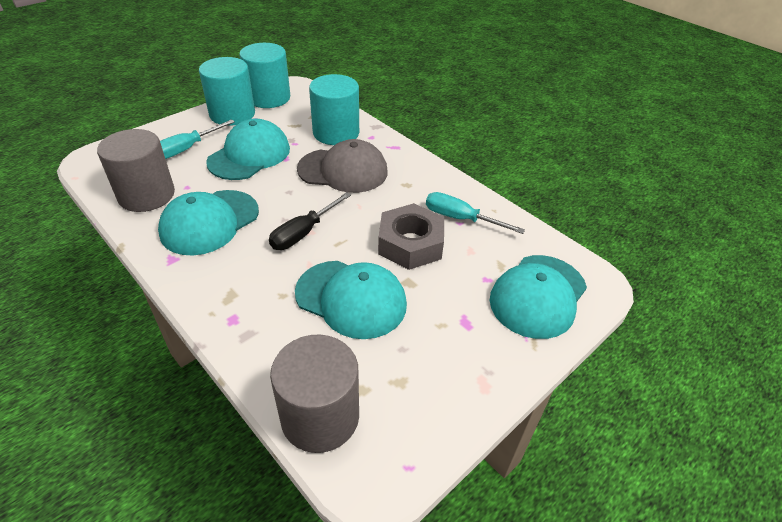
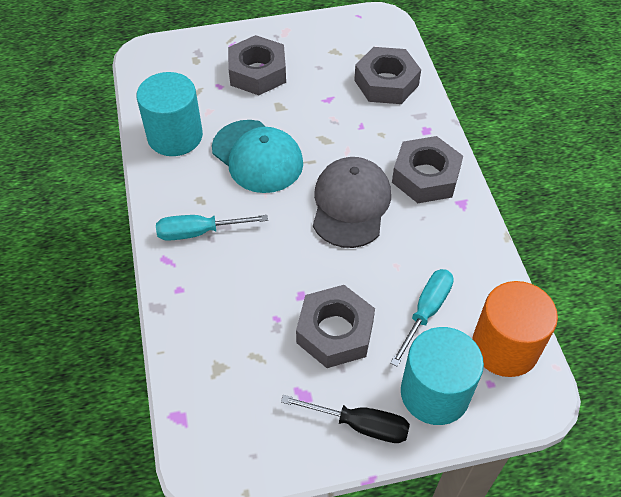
grey cylinder: [97,129,175,212] [270,335,359,453] = 2 -> none = 0
grey nut: [378,203,444,270] = 1 -> [228,35,286,95] [296,285,375,368] [354,47,421,104] [392,136,463,203] = 4
orange cylinder: none = 0 -> [472,281,558,377] = 1
turquoise cap: [158,190,259,256] [206,119,290,180] [295,261,407,339] [490,255,587,339] = 4 -> [212,120,303,193] = 1
turquoise cylinder: [199,57,255,126] [239,43,290,108] [309,74,359,145] = 3 -> [136,72,203,156] [401,327,484,425] = 2

